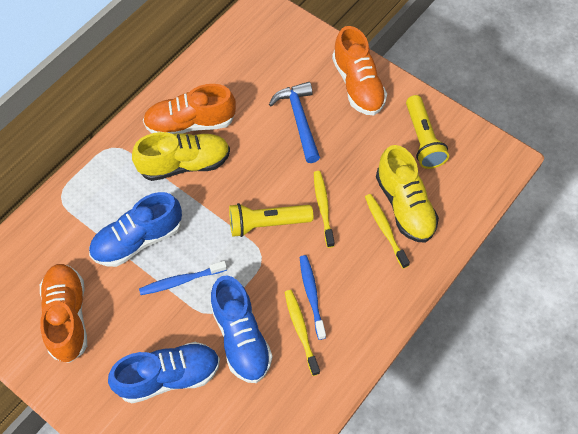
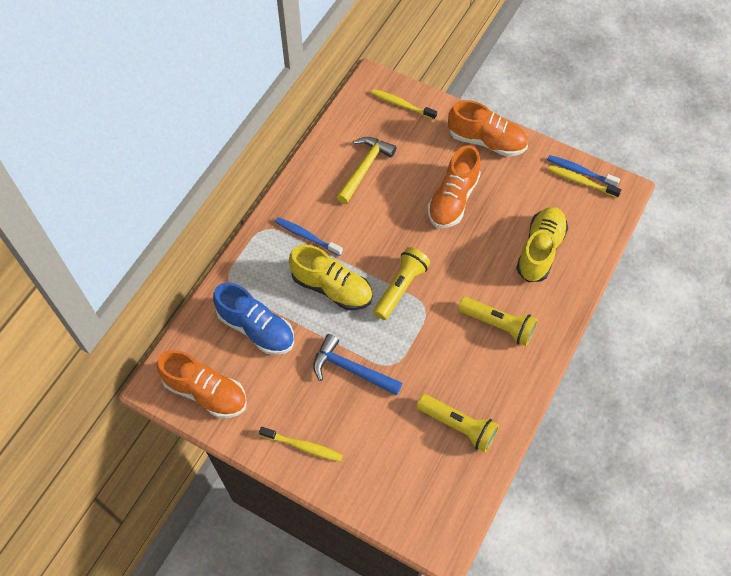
blue shoe: [89,192,182,267] [108,342,220,403] [210,275,273,383] = 3 -> [213,283,294,355] = 1
yellow flashlight: [229,203,313,237] [406,95,449,169] = 2 -> [373,247,430,320] [416,394,499,452] [458,297,538,346] = 3
yellow hammer: none = 0 -> [336,137,397,204] = 1

